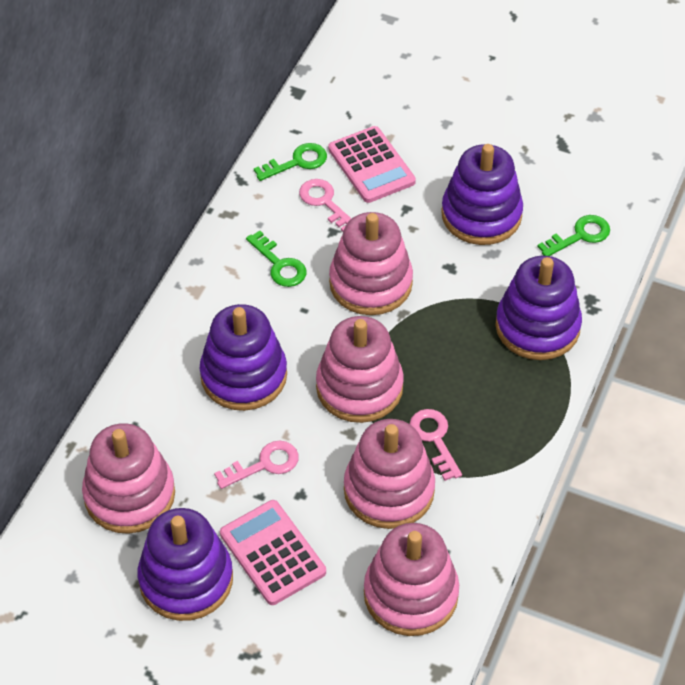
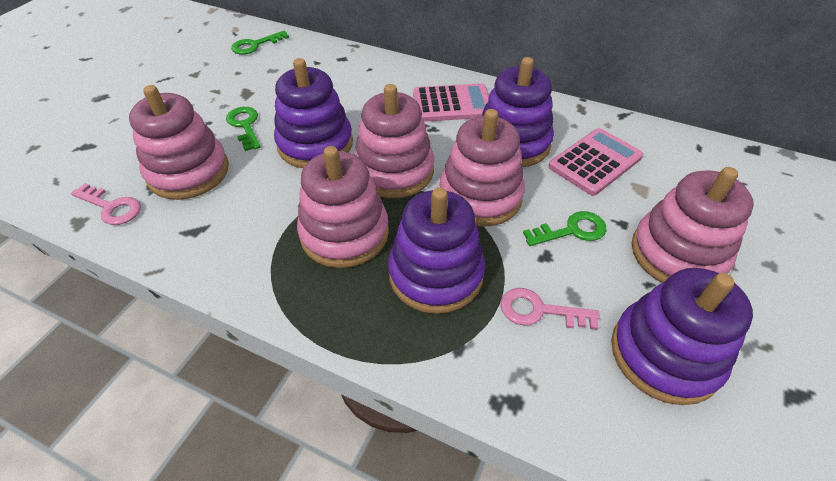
pink key: [214,440,299,489] [299,179,352,232] [409,409,462,481] = 3 -> [71,183,141,225] [500,288,600,330] = 2

